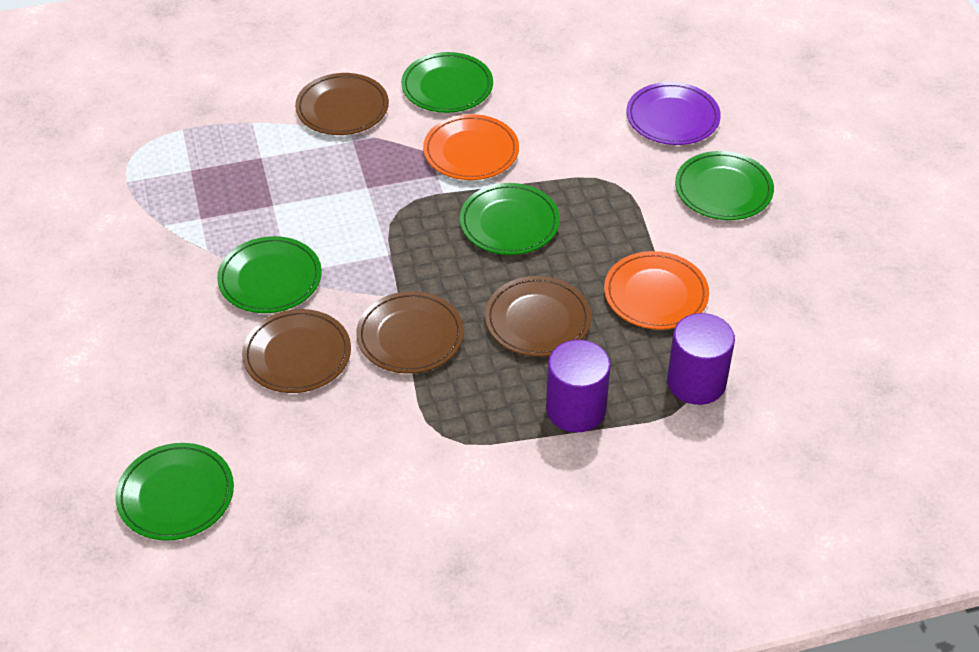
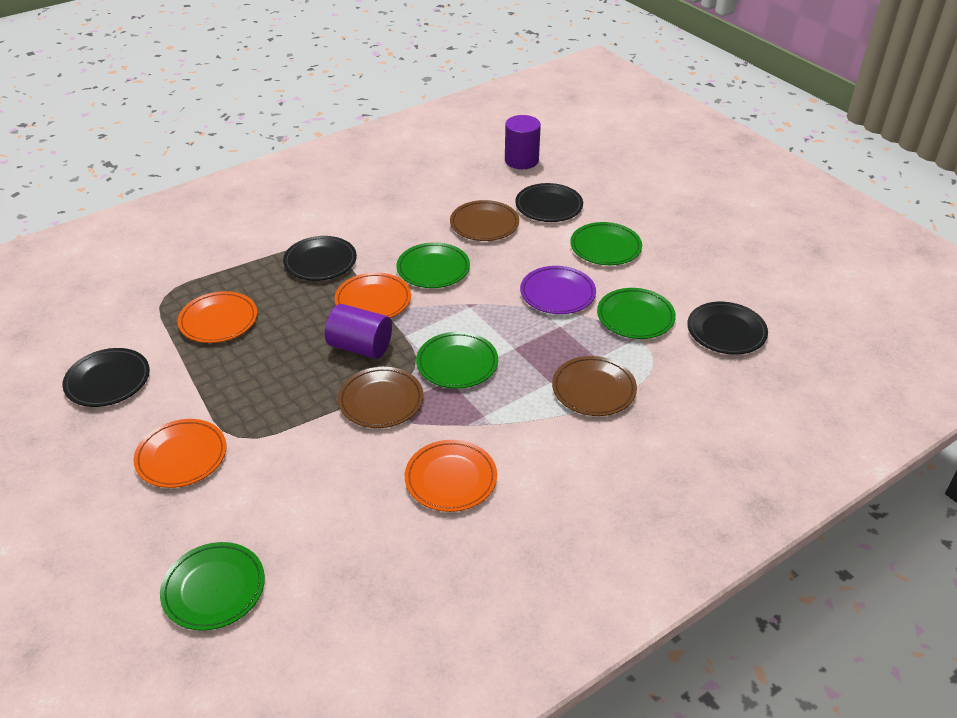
black plate: none = 0 -> [63,348,150,407] [283,236,357,281] [515,183,583,222] [687,302,768,355] = 4
brown plate: [242,309,351,393] [295,73,389,135] [356,291,464,374] [485,276,591,357] = 4 -> [338,367,424,428] [450,200,519,241] [552,356,637,416] = 3
orange plate: [423,114,519,180] [604,251,709,330] = 2 -> [133,419,227,488] [178,291,257,343] [335,272,411,318] [405,440,497,512] = 4

